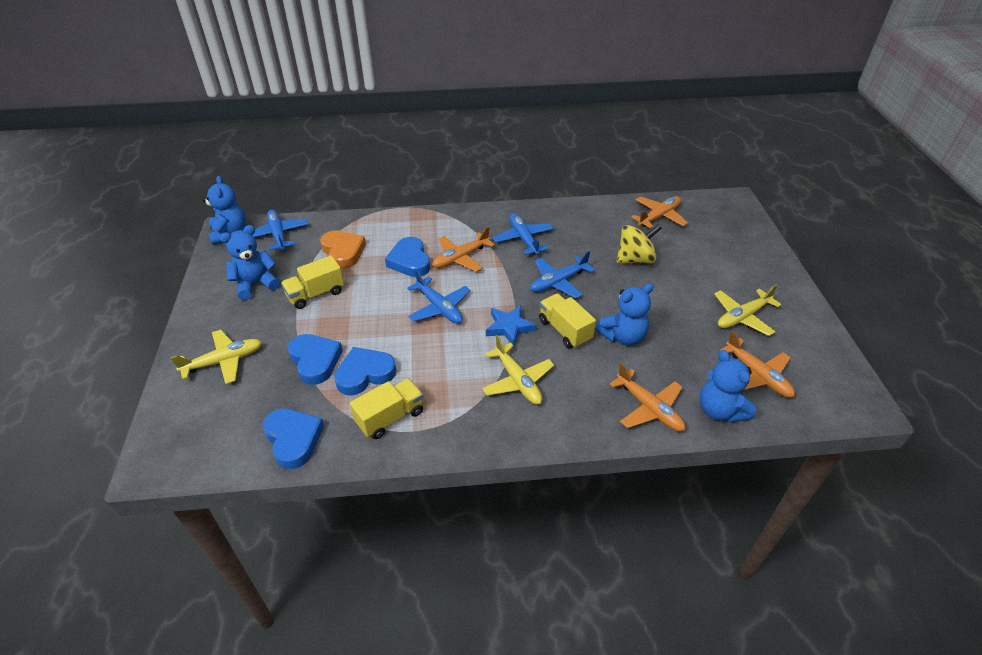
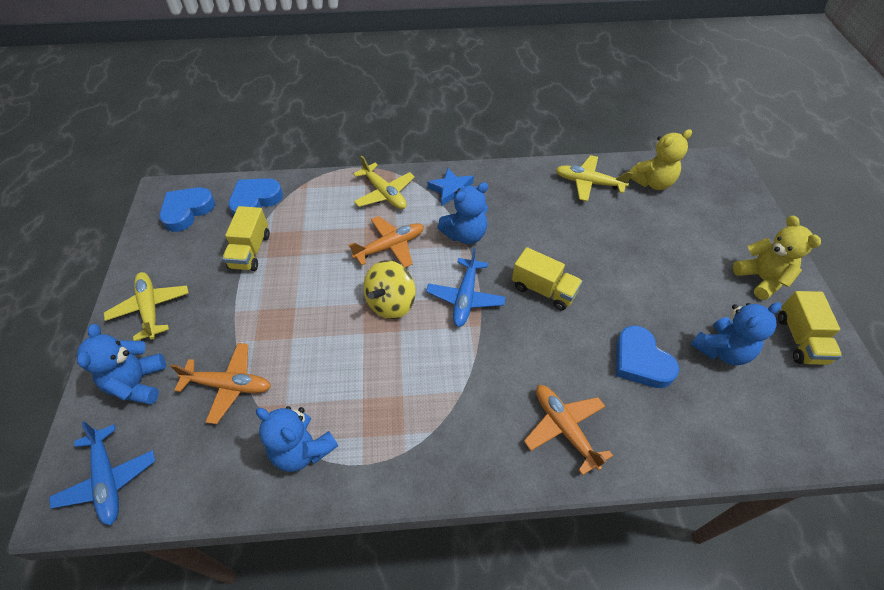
blue heart: [263,408,324,469] [288,334,343,385] [334,347,396,396] [385,237,430,277] = 4 -> [159,187,215,232] [228,178,283,216] [616,326,679,388] = 3
blue plane: [253,210,308,251] [407,270,470,324] [493,213,554,255] [530,251,595,298] = 4 -> [49,421,156,525] [426,248,506,327] = 2
orange heart: [320,230,366,269] = 1 -> none = 0
orange plane: [432,226,495,272] [610,363,685,431] [631,196,688,229] [719,331,795,398] = 4 -> [170,343,271,424] [349,216,424,268] [524,385,613,475] = 3
yellow teddy bear: none = 0 -> [629,129,692,190] [733,215,821,300] = 2

